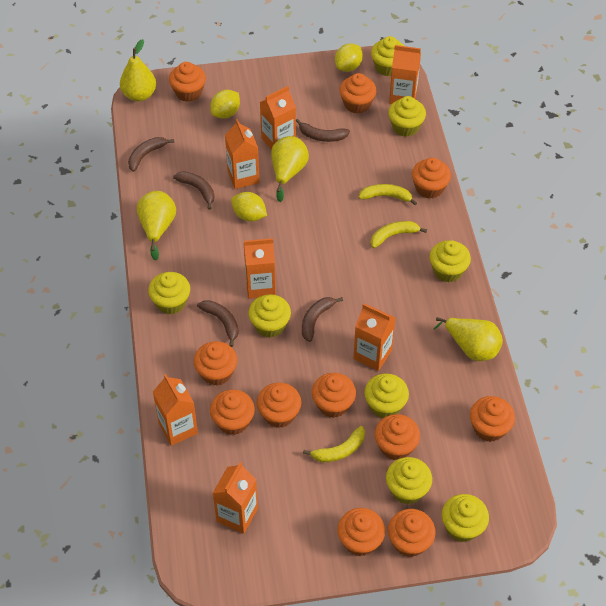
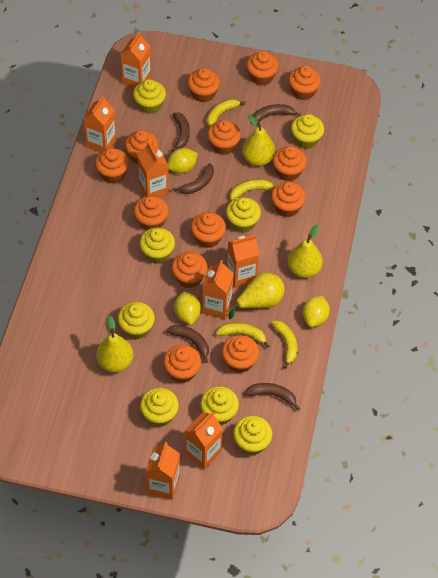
orange cupcake: [169,62,206,102] [194,341,237,386] [210,390,255,435] [257,382,301,428] [312,373,356,418] [337,508,385,556] [339,73,377,113] [375,414,420,460] [388,509,436,557] [412,158,451,199] [470,396,515,442] = 11 -> [95,148,129,183] [125,130,159,165] [134,196,169,231] [163,345,201,383] [171,252,208,288] [187,68,220,103] [191,212,226,248] [207,120,241,155] [222,335,259,373] [246,51,279,85] [271,182,306,217] [273,146,307,181] [288,66,321,100] = 13
yellow banana: [303,426,365,462] [359,184,417,205] [371,221,427,248] = 3 -> [207,99,245,128] [216,322,270,348] [230,179,275,200] [271,320,297,369] = 4

